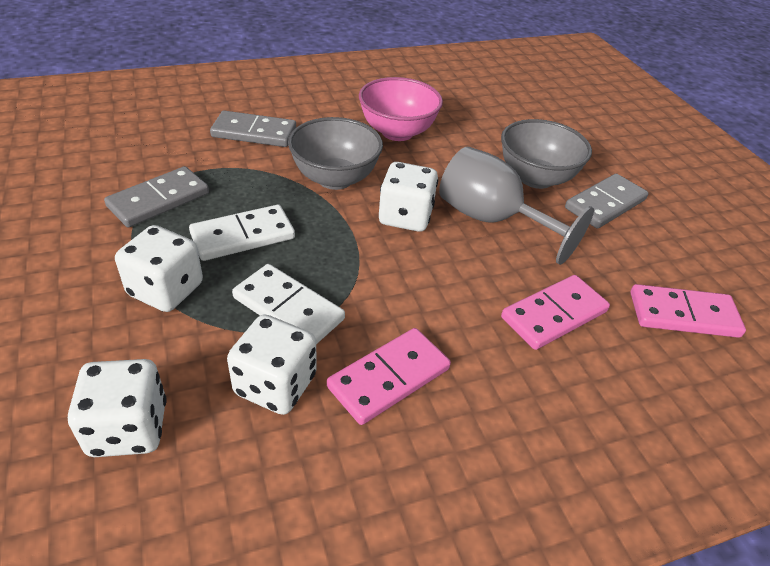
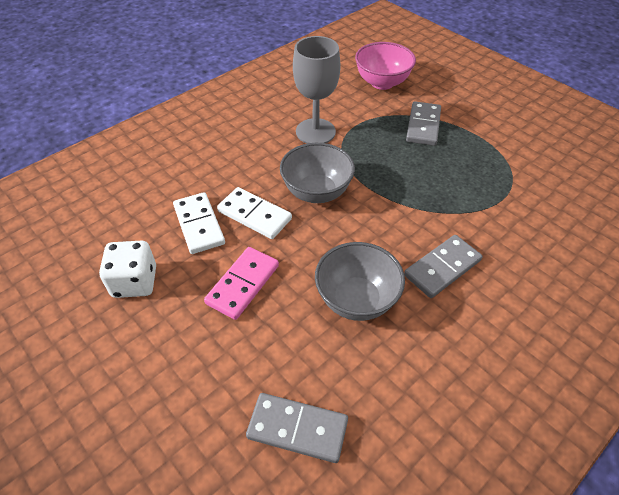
pink domino: [327,328,451,425] [501,275,610,350] [630,284,746,338] = 3 -> [204,247,279,320] = 1
white dice: [68,359,167,457] [115,225,203,312] [227,314,317,415] [379,162,438,232] = 4 -> [99,241,156,298] = 1

